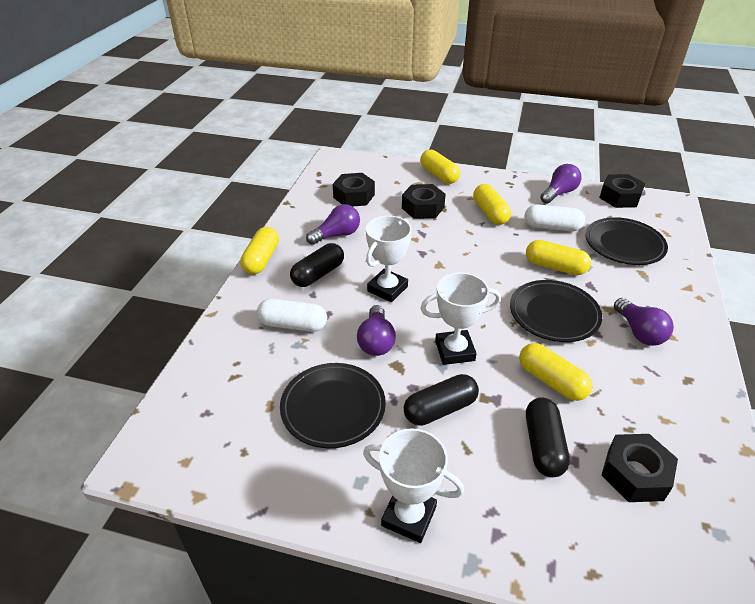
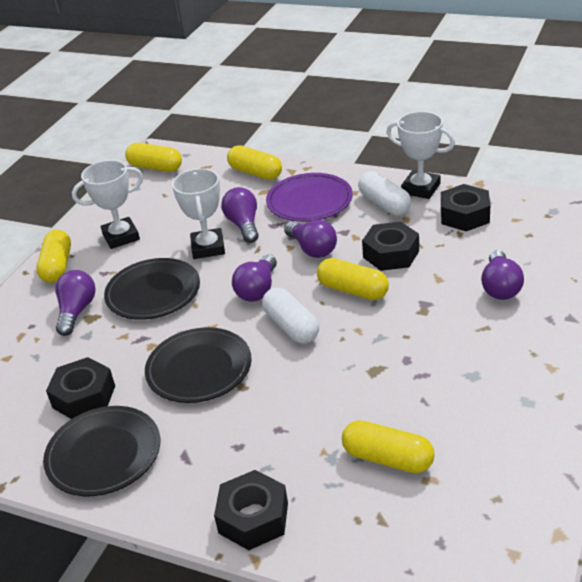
black capsule: [290,243,344,287] [404,374,479,426] [526,397,570,477] = 3 -> none = 0
purple light bulb: [306,204,360,245] [357,305,396,356] [540,164,581,204] [614,298,674,346] = 4 -> [56,270,96,336] [221,187,259,243] [232,254,277,302] [284,220,337,258] [481,250,524,300] = 5
purple plate: none = 0 -> [266,173,353,222] = 1

